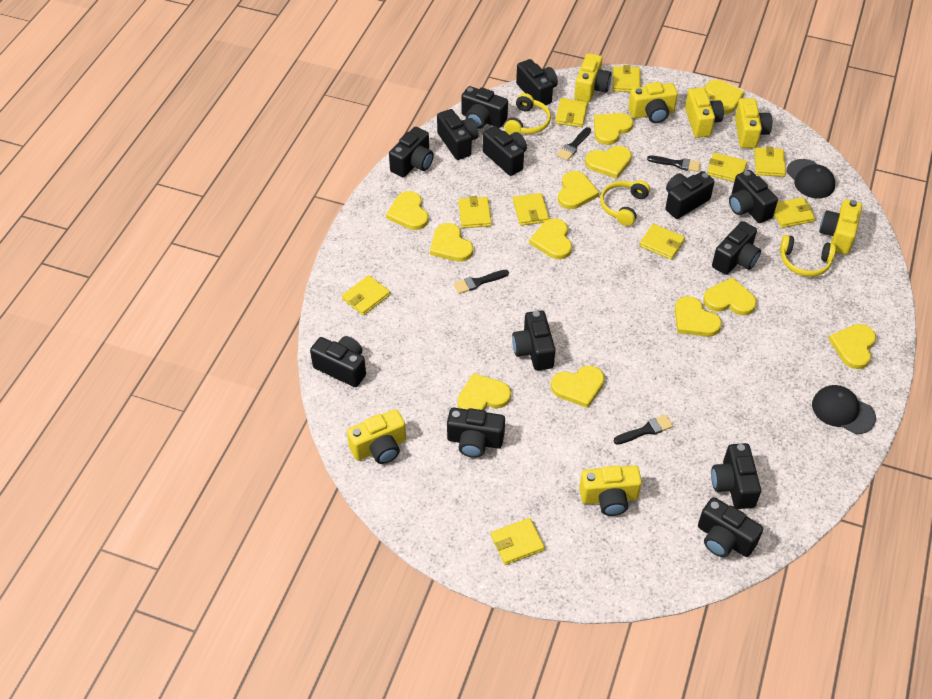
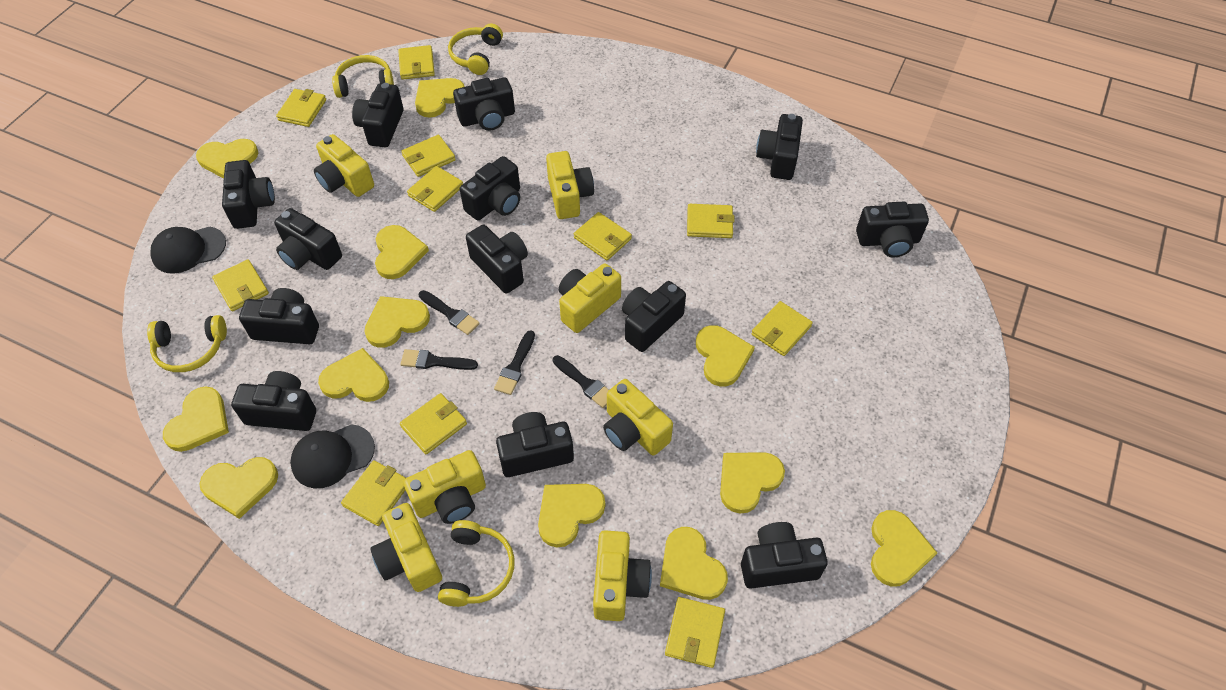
yellow headphones: [504,93,551,135] [600,180,650,226] [780,235,836,277] = 3 -> [147,315,227,372] [332,55,394,98] [438,520,515,607] [448,23,503,75] = 4
yellow wallet: [342,275,390,315] [458,196,492,228] [491,518,545,565] [513,193,549,226] [555,98,588,127] [613,65,641,92] [639,224,685,260] [707,153,747,182] [754,146,786,177] [774,197,815,228] = 10 -> [212,260,269,311] [276,89,326,127] [341,460,406,526] [398,45,435,80] [400,393,467,454] [401,135,456,177] [407,166,463,212] [574,212,632,260] [665,597,725,668] [687,204,735,238] [751,301,813,356] = 11

